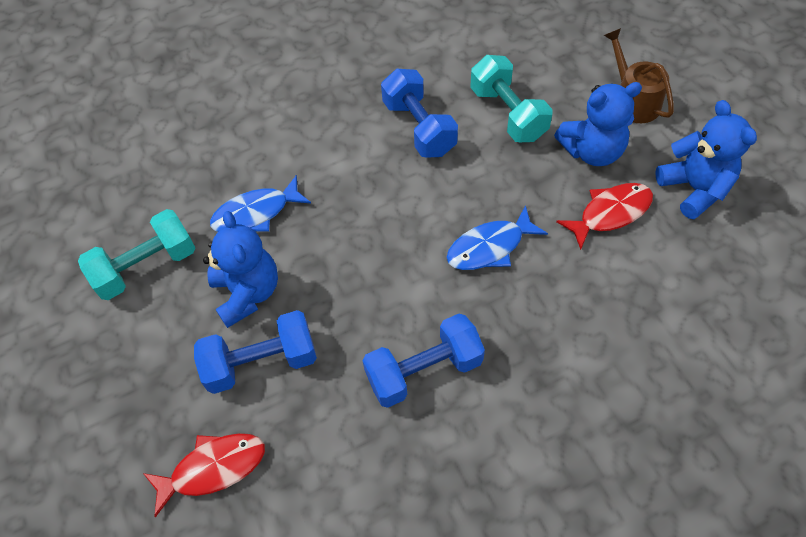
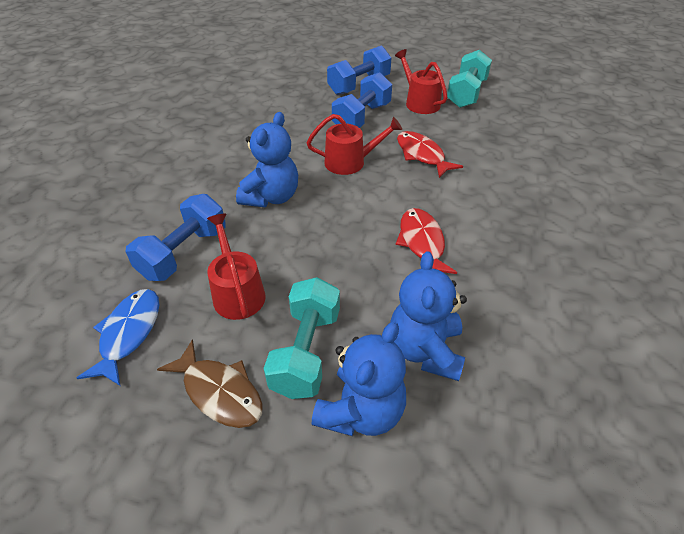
blue fish: [210,175,311,232] [447,205,548,270] = 2 -> [77,289,159,386] = 1
brown fish: none = 0 -> [157,339,262,428] = 1
brown watering can: [604,28,674,123] = 1 -> none = 0
red watering can: none = 0 -> [207,214,266,320] [307,114,402,175] [395,49,448,114] = 3

